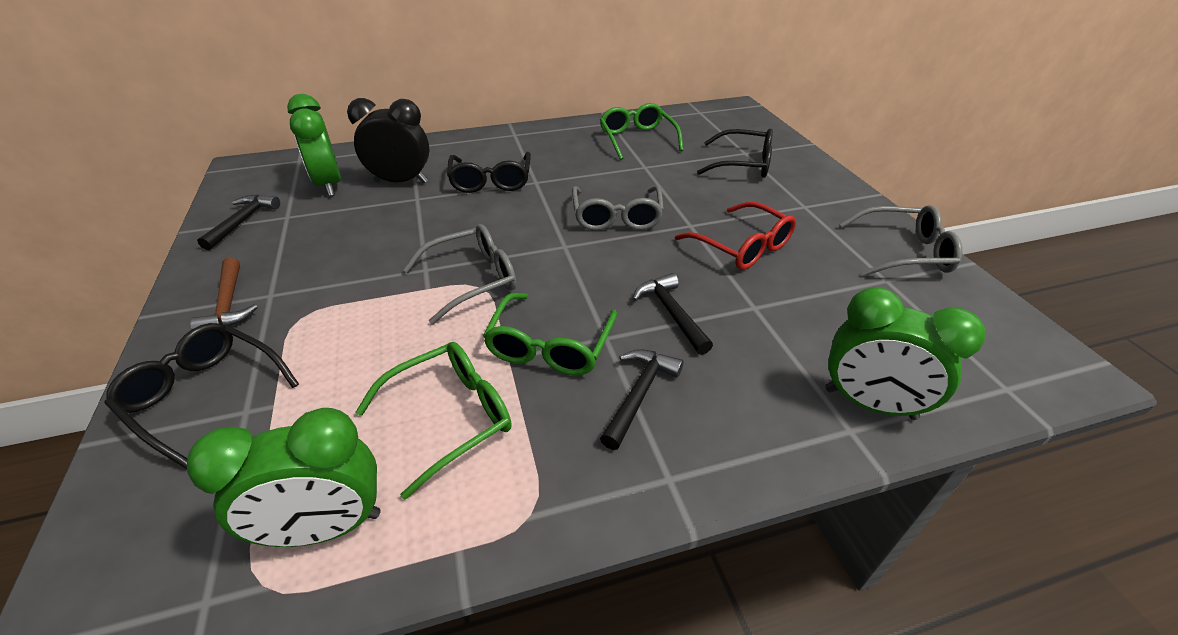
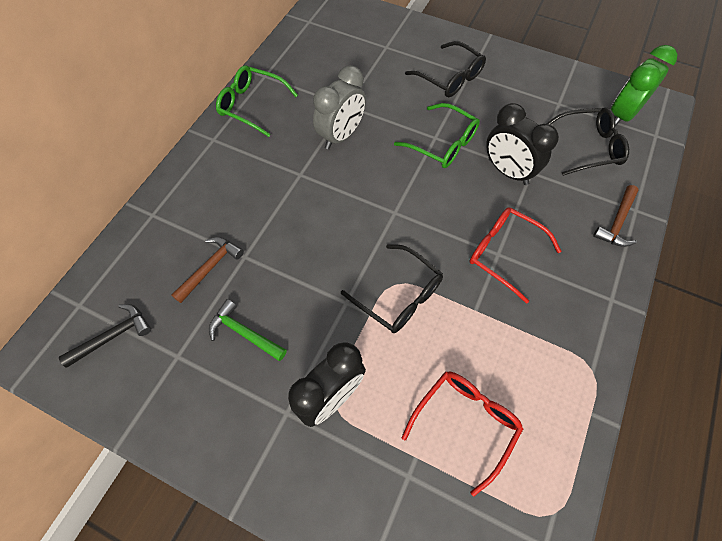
black clock: [347,98,429,183] = 1 -> [288,342,366,427] [486,103,559,185] = 2
black hammer: [197,194,280,250] [600,349,684,450] [633,273,713,355] = 3 -> [59,304,151,368] = 1
brown hammer: [190,257,257,329] = 1 -> [171,237,244,303] [593,185,639,247] = 2
green clock: [187,408,381,547] [287,94,341,196] [825,287,985,420] = 3 -> [611,45,677,125] = 1
green glasses: [356,342,511,500] [483,293,617,375] [600,103,683,160] = 3 -> [216,65,298,137] [394,103,480,168] = 2
green hammer: none = 0 -> [209,299,287,361] = 1
grey clock: none = 0 -> [313,65,366,149] = 1
grey glasses: [403,224,516,324] [572,185,664,230] [839,205,963,276] = 3 -> none = 0
red glasses: [675,202,796,270] = 1 -> [401,371,523,496] [469,207,562,304] = 2

